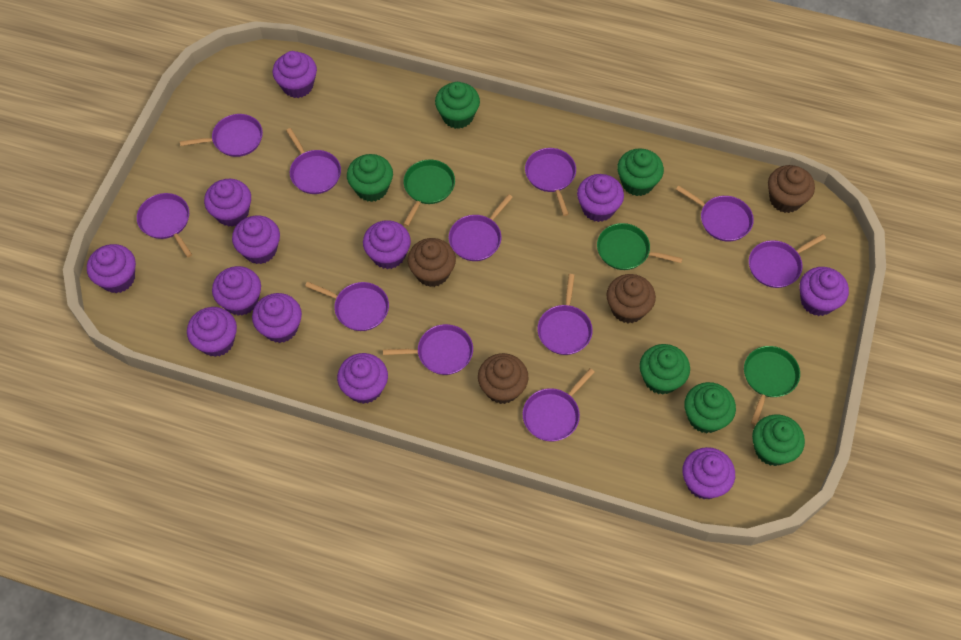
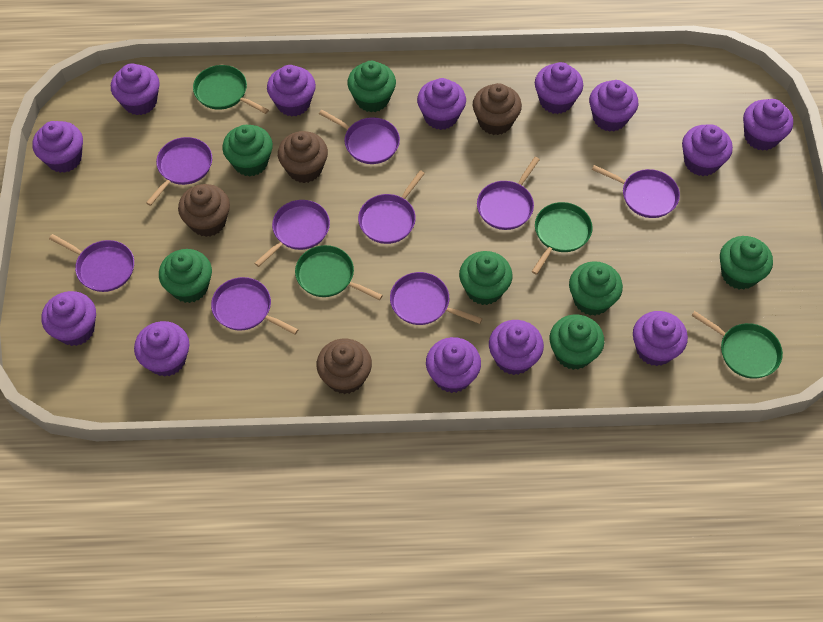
green cupcake: [347,154,393,202] [435,82,480,129] [617,148,664,196] [640,344,690,395] [684,382,736,433] [752,414,805,466] = 6 -> [159,249,212,303] [222,125,273,177] [347,61,396,112] [459,251,512,305] [550,315,604,370] [569,261,623,316] [720,236,773,290] = 7
green pan: [403,159,455,226] [597,223,683,270] [744,346,800,425] = 3 -> [193,65,269,114] [295,245,383,300] [531,202,592,275] [691,311,783,379] = 4
purple cupcake: [87,244,136,293] [187,307,237,357] [204,179,251,227] [212,266,261,316] [232,215,280,264] [252,293,302,343] [272,51,317,98] [337,353,388,404] [363,220,411,269] [577,174,624,222] [683,447,735,499] [800,267,849,316] = 12 -> [33,121,83,173] [42,291,96,346] [111,63,160,115] [134,321,189,377] [267,65,316,116] [417,78,466,130] [426,337,481,393] [489,320,544,375] [535,62,583,114] [589,80,638,132] [633,311,688,366] [682,124,733,176] [743,99,793,151] = 13
purple pan: [137,193,192,258] [180,114,263,157] [286,128,341,194] [305,282,389,331] [383,324,473,375] [449,194,513,261] [522,368,594,442] [525,148,576,216] [537,274,593,355] [676,186,754,242] [749,234,826,288] = 11 -> [49,234,134,292] [146,137,212,206] [211,277,299,334] [254,200,330,267] [319,110,400,164] [358,170,425,244] [390,272,482,325] [477,157,540,230] [592,165,680,218] = 9

